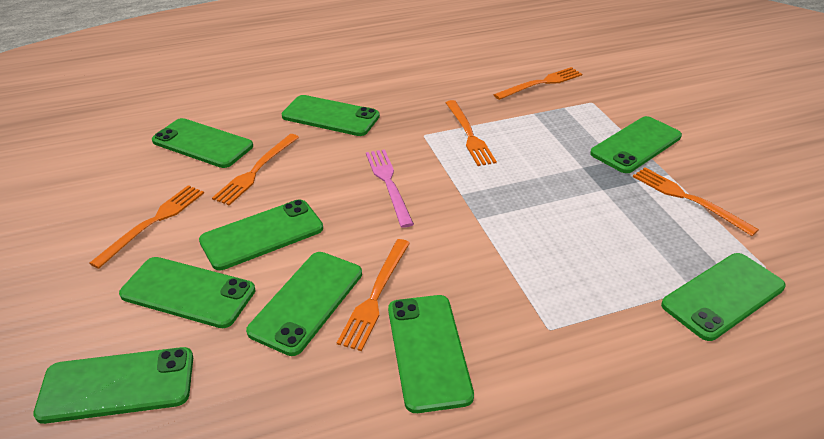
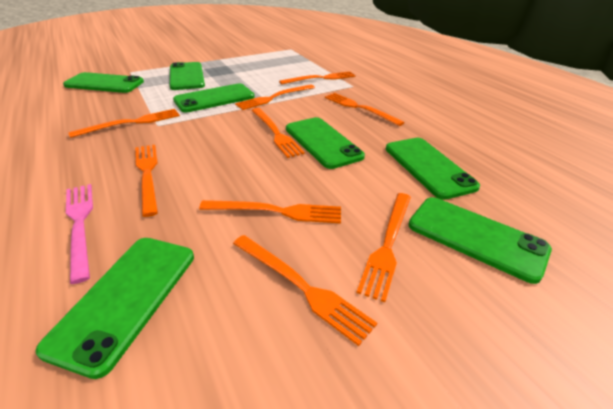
green phone: [33,347,193,424] [119,257,255,328] [152,118,253,168] [199,199,323,270] [246,252,362,356] [281,95,380,136] [388,295,474,413] [590,116,682,173] [661,253,786,341] = 9 -> [35,238,194,379] [63,72,144,93] [170,62,205,90] [173,83,255,113] [286,117,365,169] [386,138,480,200] [408,197,552,284] = 7
orange fork: [89,185,204,269] [212,134,299,205] [337,239,410,351] [446,100,497,166] [494,67,582,100] [633,168,759,236] = 6 -> [68,109,180,138] [135,145,158,217] [199,200,341,223] [233,235,377,346] [235,84,315,110] [251,108,305,158] [279,71,356,85] [325,93,405,126] [357,193,411,302] = 9

